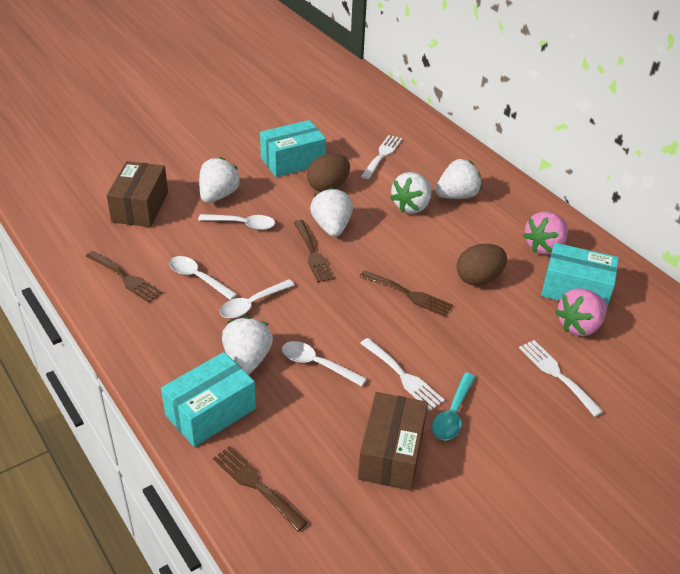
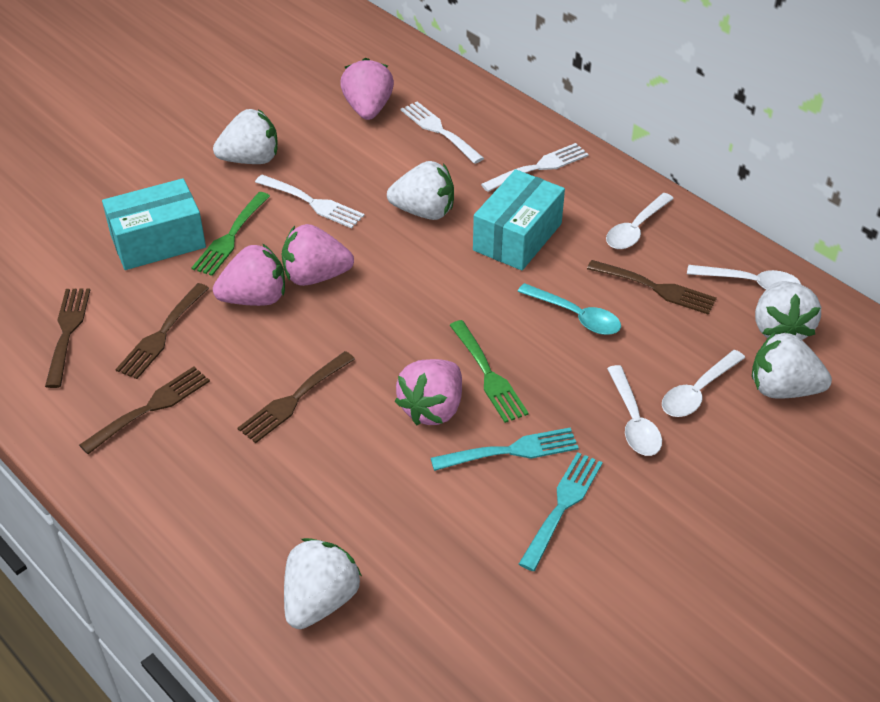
brown box: [107,161,168,227] [358,392,428,491] = 2 -> none = 0
brown egg: [307,154,350,192] [457,244,507,286] = 2 -> none = 0
brown fork: [86,251,162,303] [213,446,308,531] [293,220,335,283] [360,270,453,317] = 4 -> [45,288,90,388] [79,366,210,454] [115,283,209,379] [238,351,355,443] [587,260,717,315] = 5
green fork: none = 0 -> [192,192,270,276] [450,320,529,423] = 2
pink strawberry: [523,212,568,255] [555,288,607,336] = 2 -> [213,244,285,306] [282,224,354,286] [340,58,394,120] [395,359,462,425] = 4
turquoise box: [161,352,256,447] [260,120,326,177] [541,243,619,307] = 3 -> [102,178,206,270] [473,169,565,270] = 2
turquoise fork: none = 0 -> [431,428,579,471] [519,452,603,571] = 2

